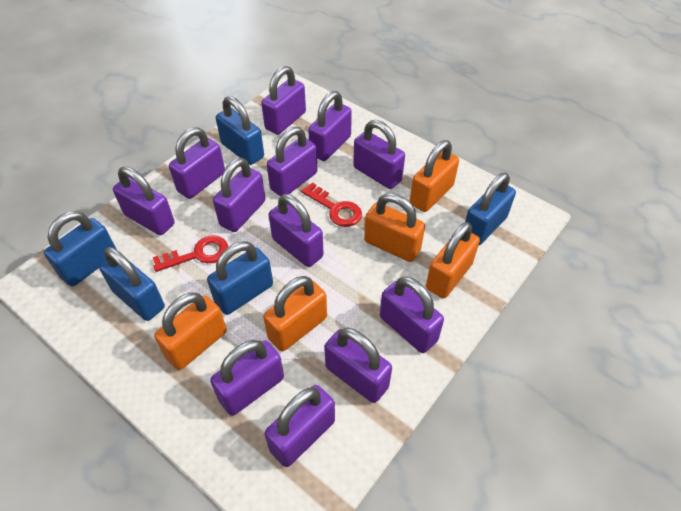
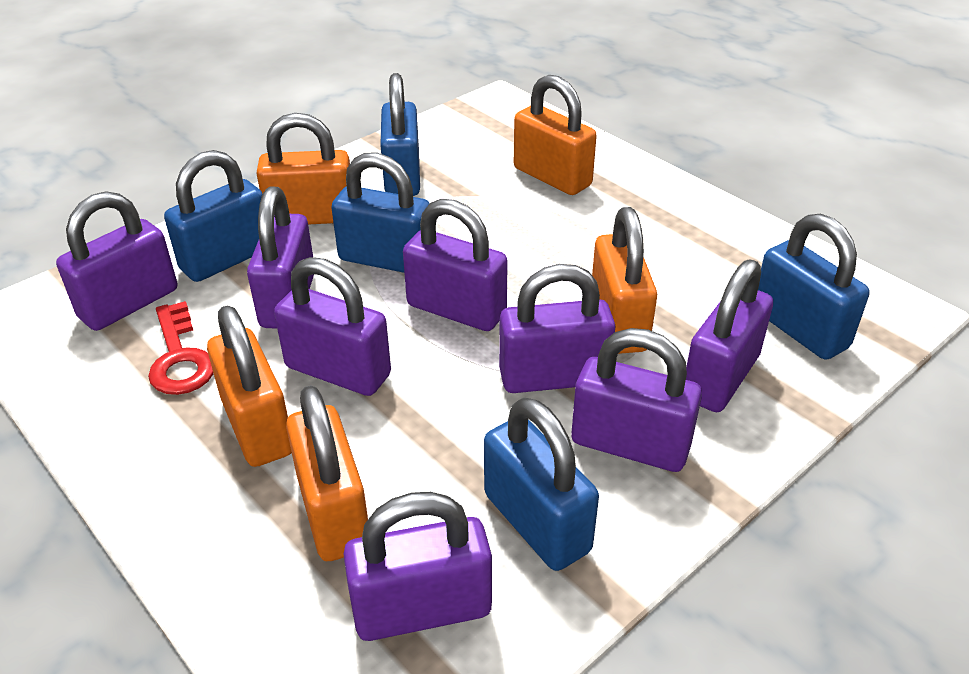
purple padlock: [113,166,175,235] [169,127,225,199] [210,340,284,416] [213,158,265,232] [261,66,306,135] [264,385,335,467] [267,127,318,197] [269,194,324,267] [308,91,352,161] [324,328,392,403] [353,120,405,189] [380,276,444,353] = 12 -> [56,191,177,331] [247,186,314,329] [274,257,391,396] [343,492,492,641] [403,199,508,331] [499,264,615,393] [571,328,702,472] [686,260,773,412] = 8
red key: [153,235,228,272] [301,183,362,227] = 2 -> [148,301,214,395] = 1

